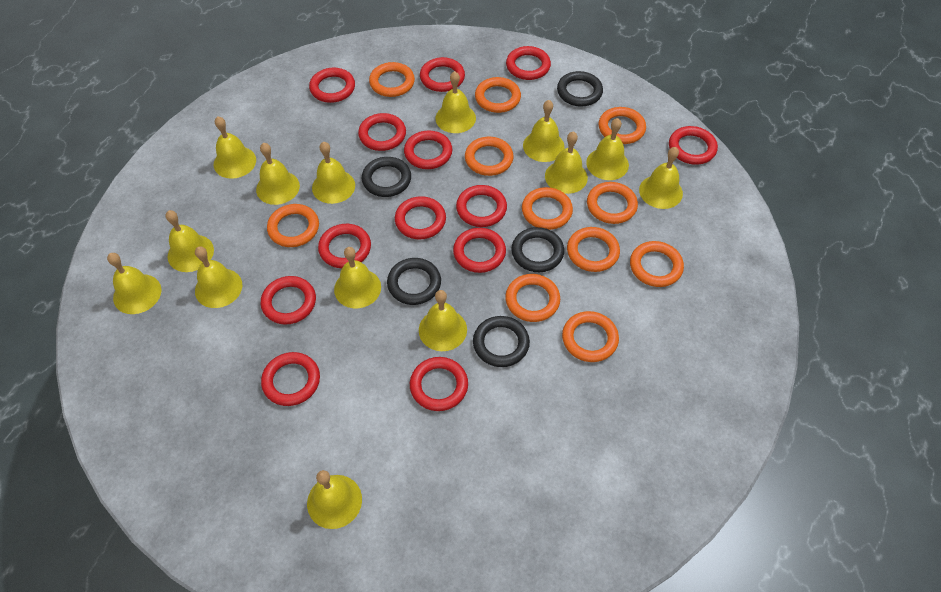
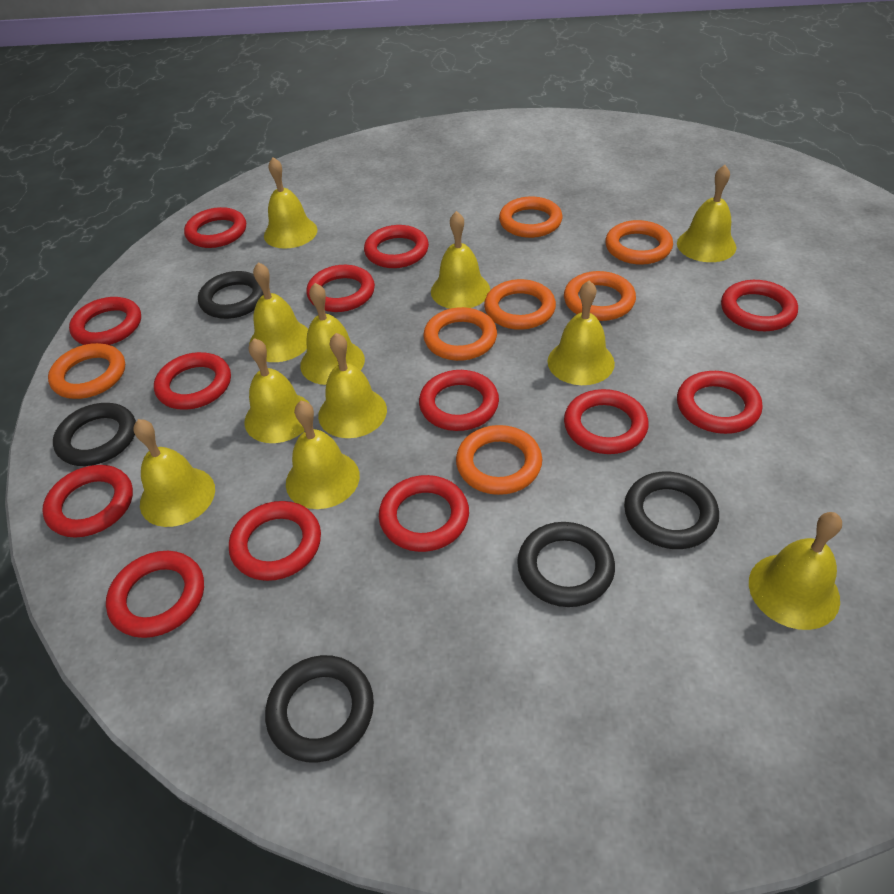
orange ring: [267,204,319,247] [369,62,415,97] [465,137,514,176] [475,77,521,113] [505,274,560,322] [522,187,573,230] [562,311,619,362] [567,227,620,272] [587,182,638,224] [599,107,646,144] [630,241,684,287] = 11 -> [48,343,125,399] [423,307,497,361] [456,425,542,495] [484,279,556,330] [499,196,562,238] [564,271,636,321] [605,220,673,265] = 7
yellow bell: [107,253,161,314] [165,210,214,272] [195,246,242,308] [214,117,256,179] [256,143,300,205] [307,470,362,529] [312,142,355,204] [334,247,381,308] [419,290,467,351] [435,71,476,133] [523,100,565,162] [545,132,588,194] [586,118,629,180] [639,147,683,209] = 14 -> [133,419,215,527] [244,338,310,443] [249,262,308,362] [264,157,318,249] [286,401,360,509] [300,283,365,385] [318,333,387,438] [431,211,490,309] [547,280,615,385] [677,165,737,262] [749,512,842,630] = 11

